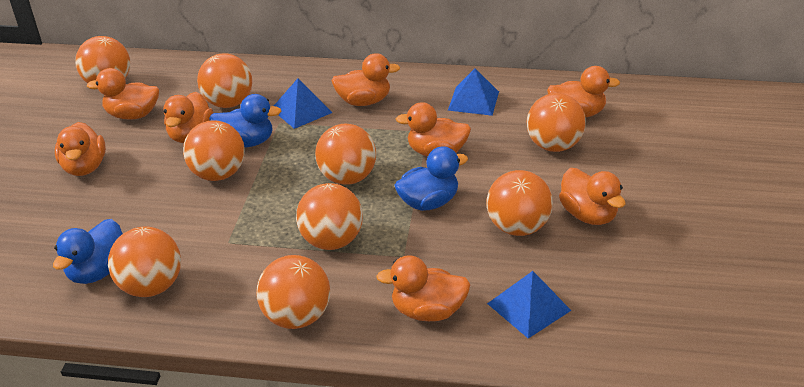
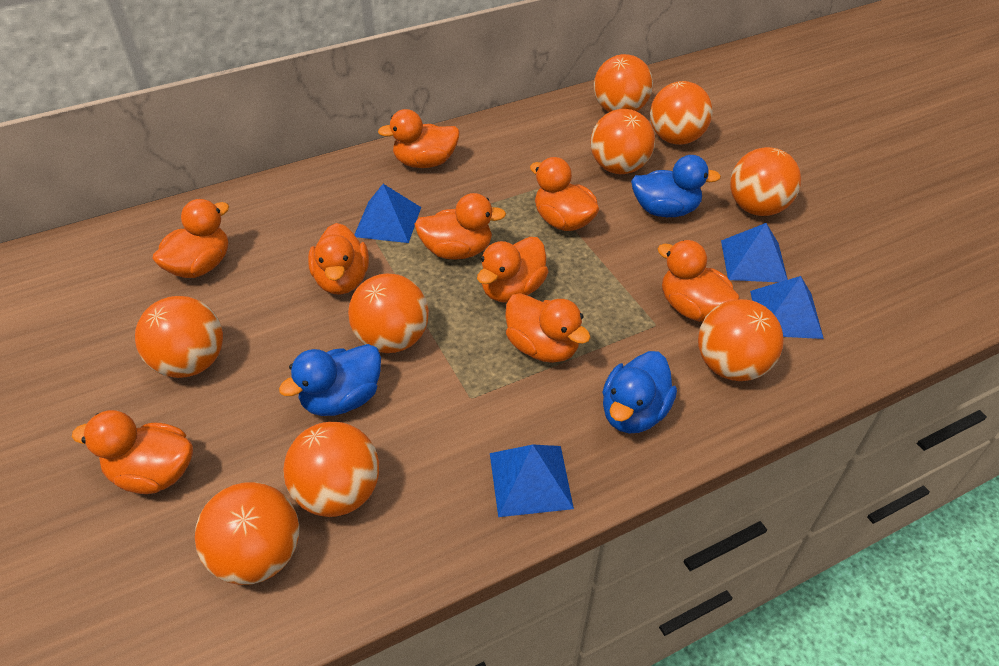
blue pyramid: [274,79,332,129] [448,69,499,116] [487,271,571,339] = 3 -> [354,184,421,243] [490,445,574,517] [721,223,788,282] [750,276,824,339] = 4
orange duck: [55,122,106,176] [87,68,159,120] [163,92,214,143] [331,53,400,106] [376,255,471,321] [396,102,471,156] [547,66,620,117] [559,168,626,225] = 8 -> [72,410,193,494] [152,199,229,278] [308,223,369,295] [378,109,460,168] [414,193,506,260] [477,237,548,303] [505,293,591,363] [530,157,599,231] [657,240,740,322] = 9

